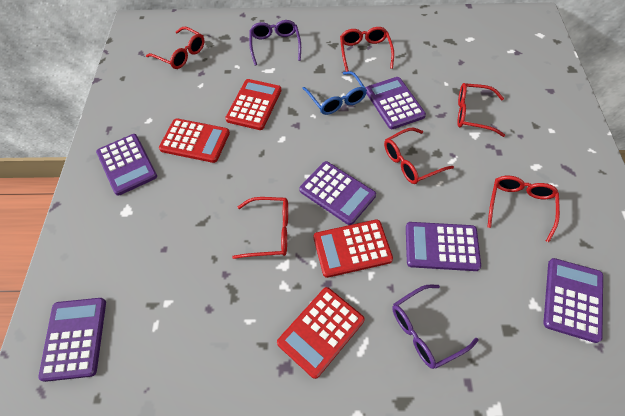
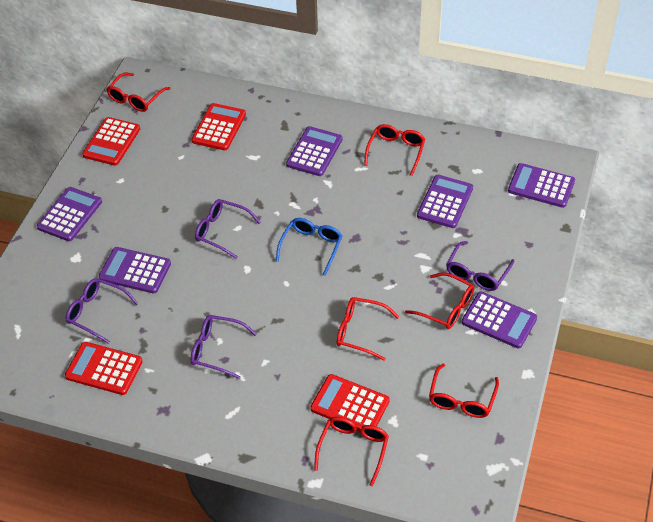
purple glasses: [249,20,301,65] [392,285,479,369] = 2 -> [66,278,138,344] [191,315,257,379] [195,199,261,259] [446,241,514,291] = 4

